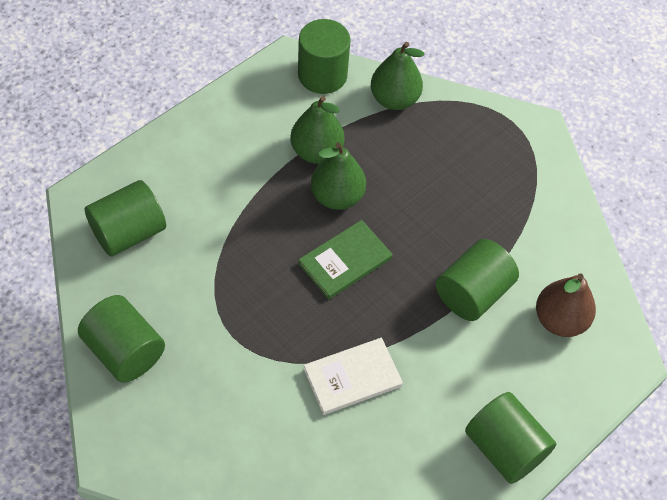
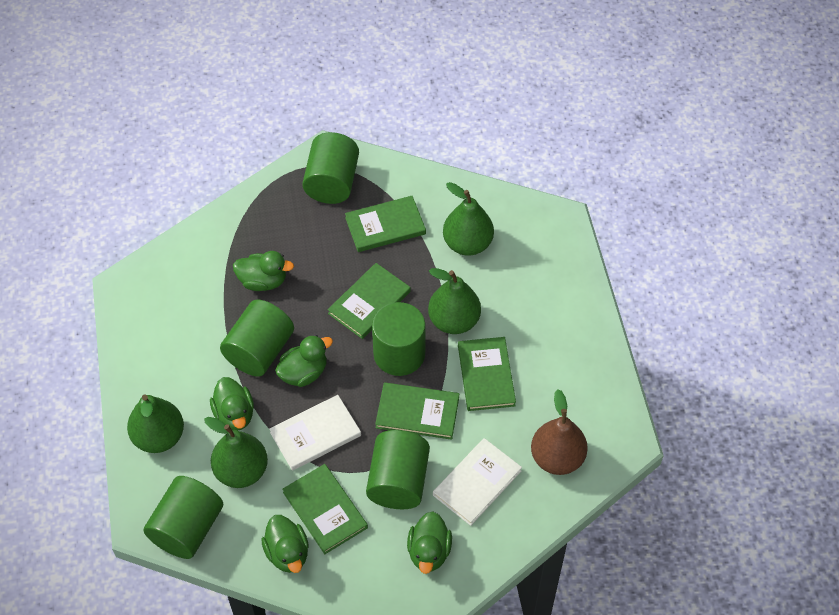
green book: [298,220,392,300] = 1 -> [282,464,368,554] [328,263,411,339] [345,196,426,252] [375,382,459,440] [458,337,516,411] = 5
green duck: none = 0 -> [210,377,254,430] [233,251,294,291] [261,515,309,573] [275,335,333,387] [407,511,452,574] = 5
green pear: [290,96,345,164] [311,142,366,210] [371,42,425,110] = 3 -> [127,395,184,453] [204,417,268,488] [428,268,481,334] [443,182,494,256] = 4
white book: [304,338,403,415] = 1 -> [269,395,361,471] [433,438,522,526] = 2

